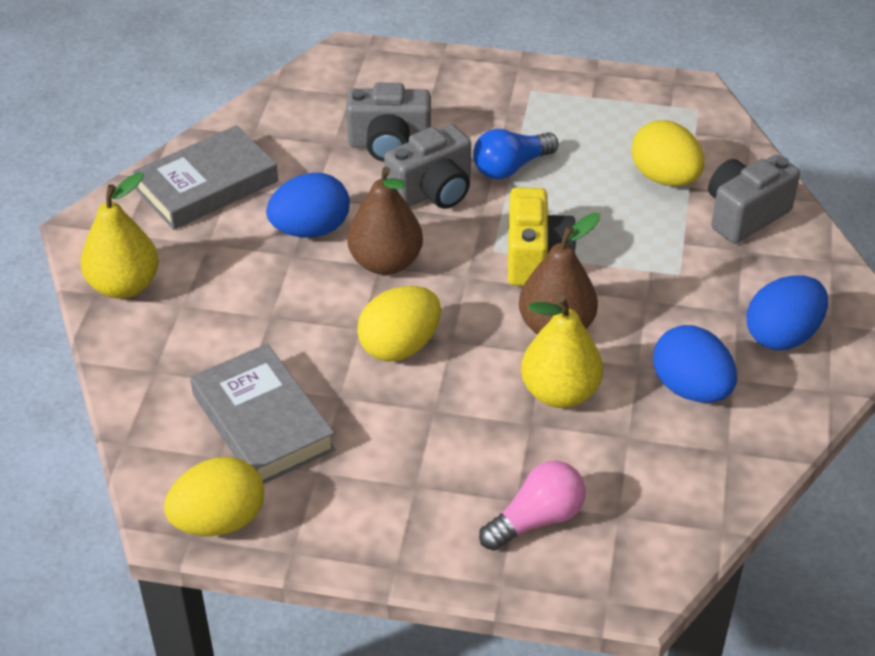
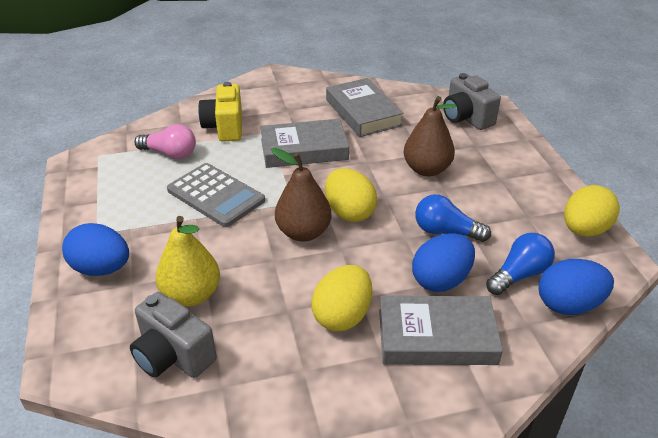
blue light bulb: [473,129,558,179] = 1 -> [415,194,491,242] [486,233,555,295] = 2
grey book: [132,125,278,230] [190,343,336,484] = 2 -> [260,119,349,168] [326,78,404,137] [379,296,503,365] = 3
grey calculator: none = 0 -> [167,163,265,227] = 1
grey camera: [346,83,431,162] [384,124,471,209] [708,155,800,244] = 3 -> [130,292,217,378] [443,73,501,130] = 2
yellow pear: [80,172,159,299] [521,295,603,408] = 2 -> [156,216,220,306] = 1

